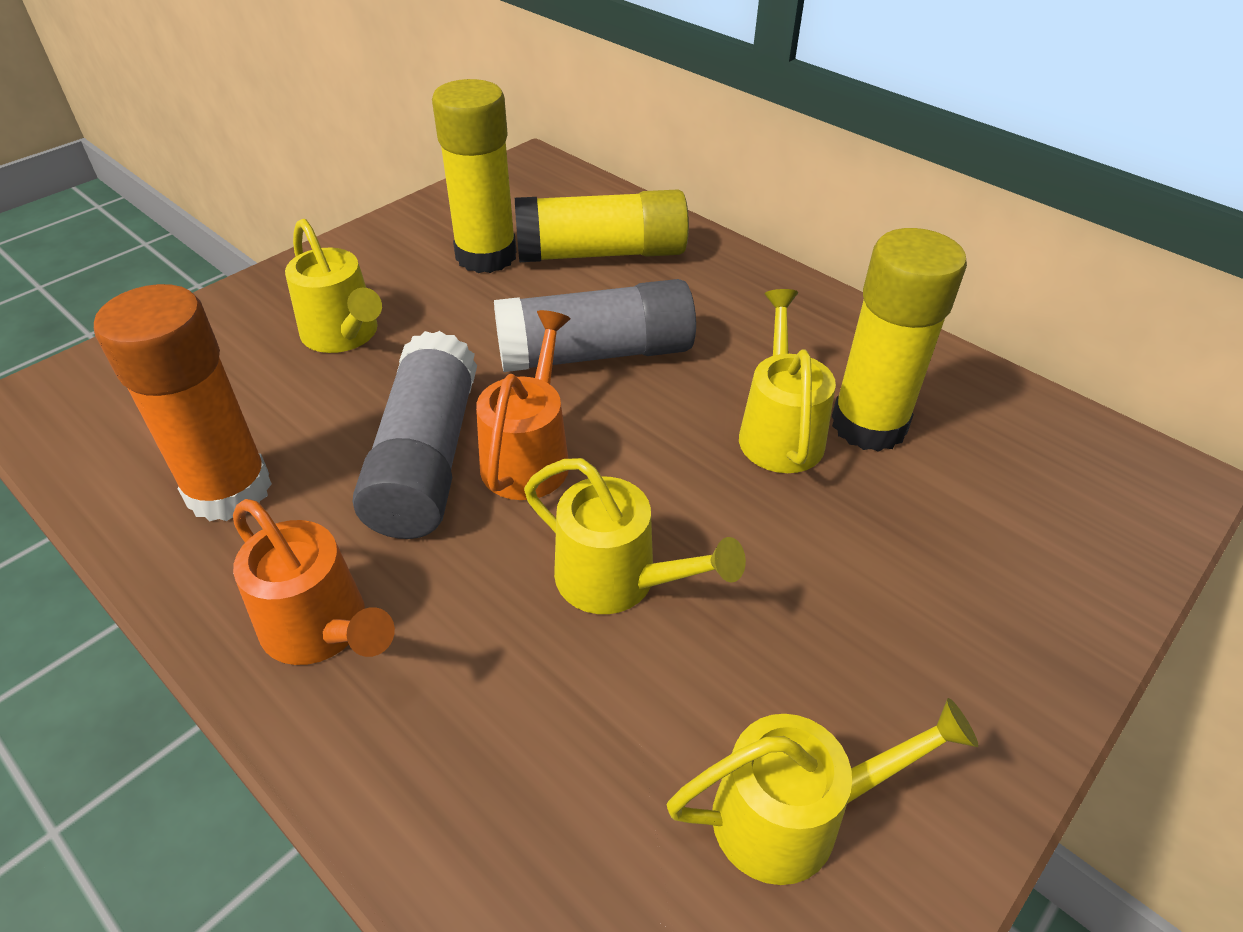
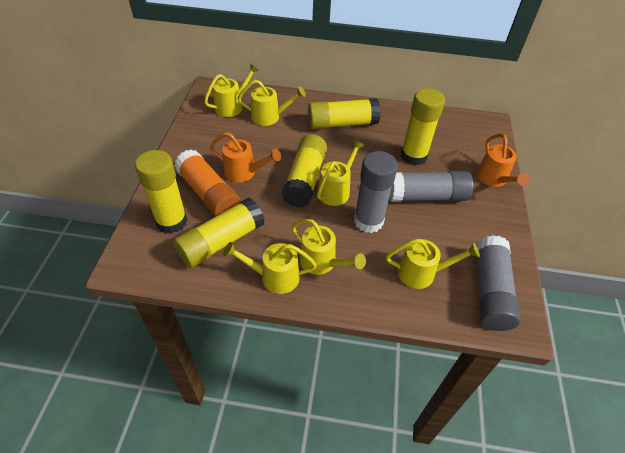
grey glue stick: [353,331,477,539] [494,279,696,372] = 2 -> [354,151,398,233] [389,171,473,202] [476,235,521,331] = 3
yellow glue stick: [432,79,517,273] [515,189,689,262] [832,228,967,452] = 3 -> [135,150,187,234] [173,198,265,268] [282,134,327,207] [308,98,381,129] [401,88,445,166] = 5
yellow watering can: [285,219,382,353] [524,458,746,614] [667,698,978,885] [739,289,836,473] = 4 -> [204,64,259,117] [223,242,317,294] [237,80,306,126] [291,219,366,275] [317,140,365,206] [386,239,480,289] = 6

